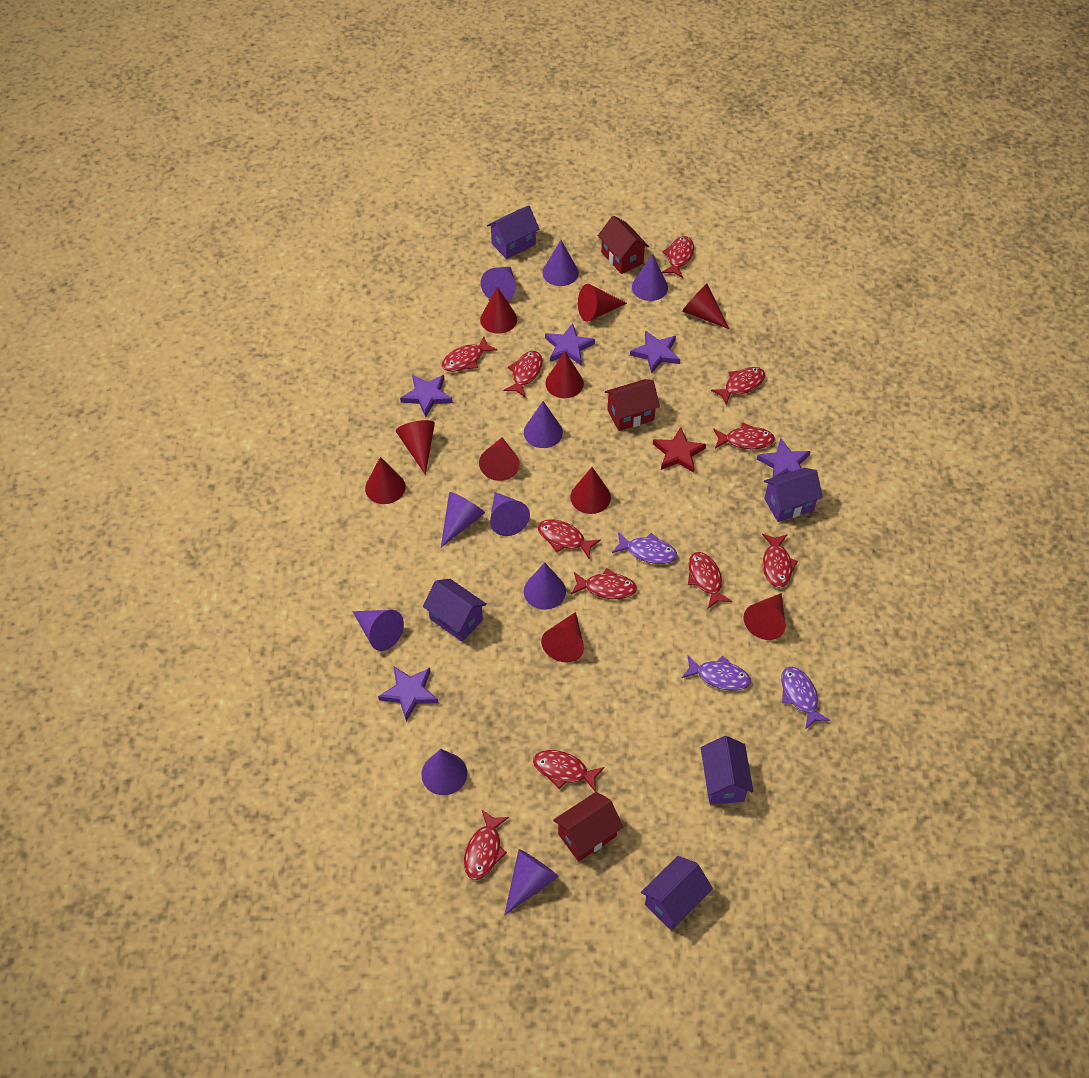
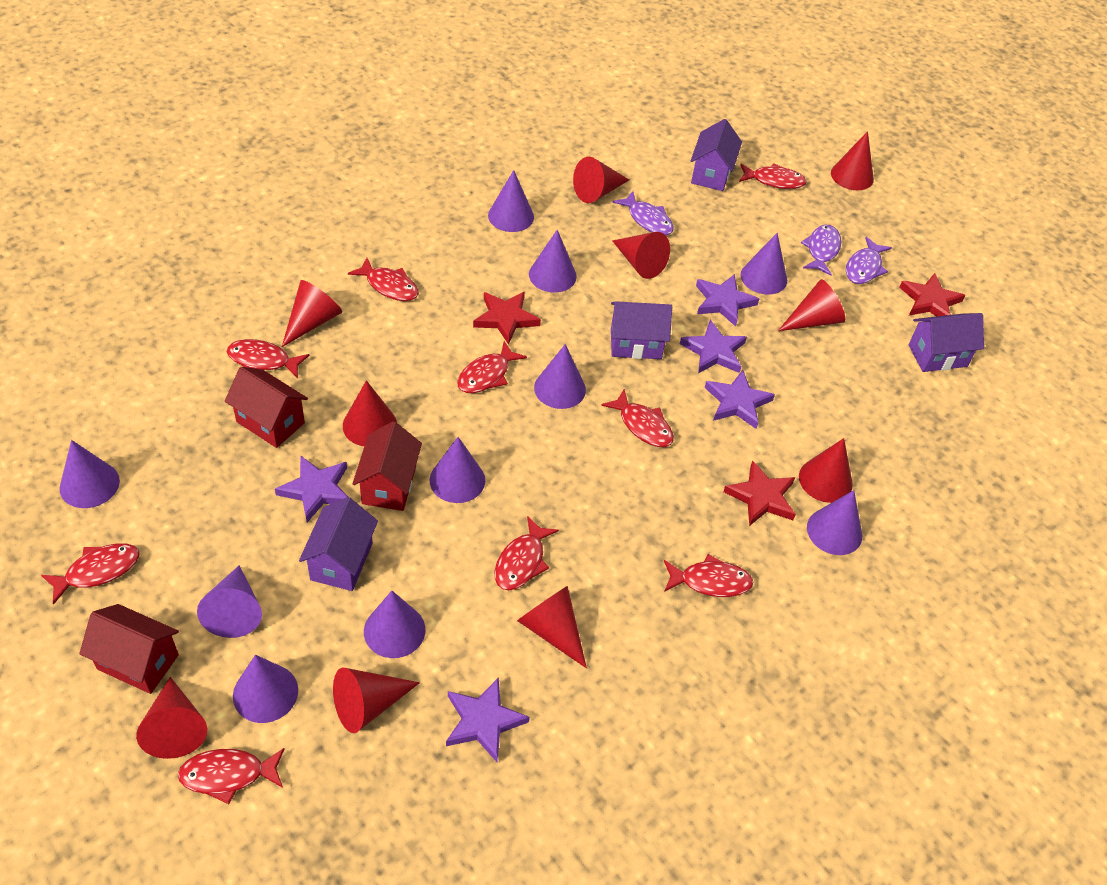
purple house: [423,579,487,642] [487,206,539,259] [641,856,713,930] [701,736,753,804] [764,468,823,522] = 5 -> [299,497,378,591] [611,301,672,359] [691,119,742,191] [909,313,984,372] = 4
red fish: [442,336,497,372] [464,810,509,880] [503,351,543,397] [533,750,605,792] [538,519,601,558] [571,568,637,599] [662,236,694,278] [688,552,732,609] [711,367,765,405] [713,423,775,449] [762,534,798,588] = 11 -> [41,543,140,605] [178,748,285,804] [227,339,309,379] [348,258,419,301] [457,341,527,393] [495,516,559,590] [601,389,674,447] [664,554,753,597] [739,163,807,189] = 9
red star: [653,427,706,473] = 1 -> [473,292,541,345] [723,460,796,526] [899,273,965,317] = 3

